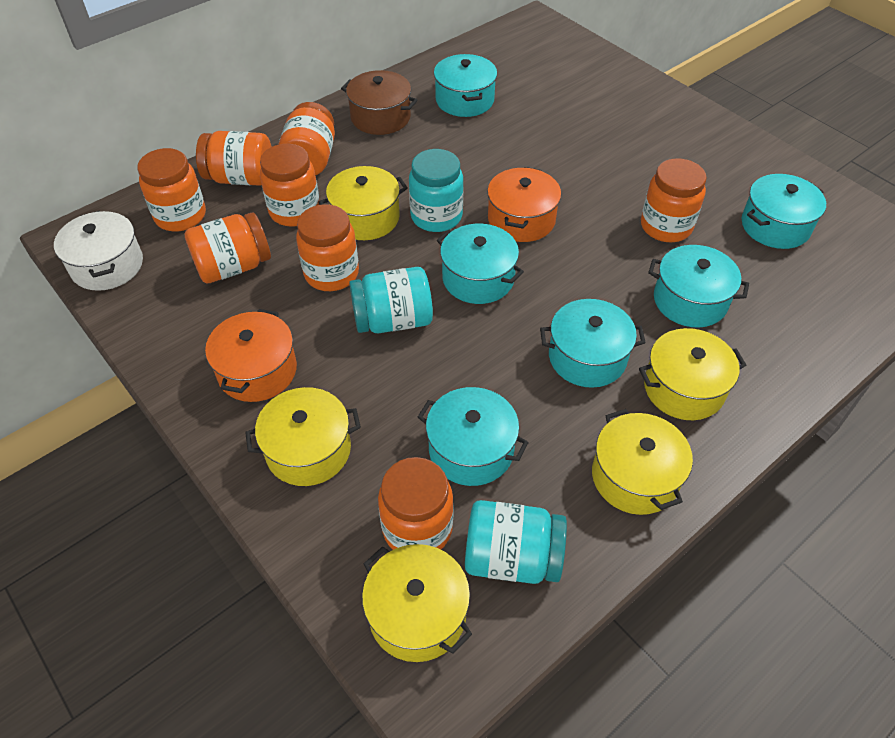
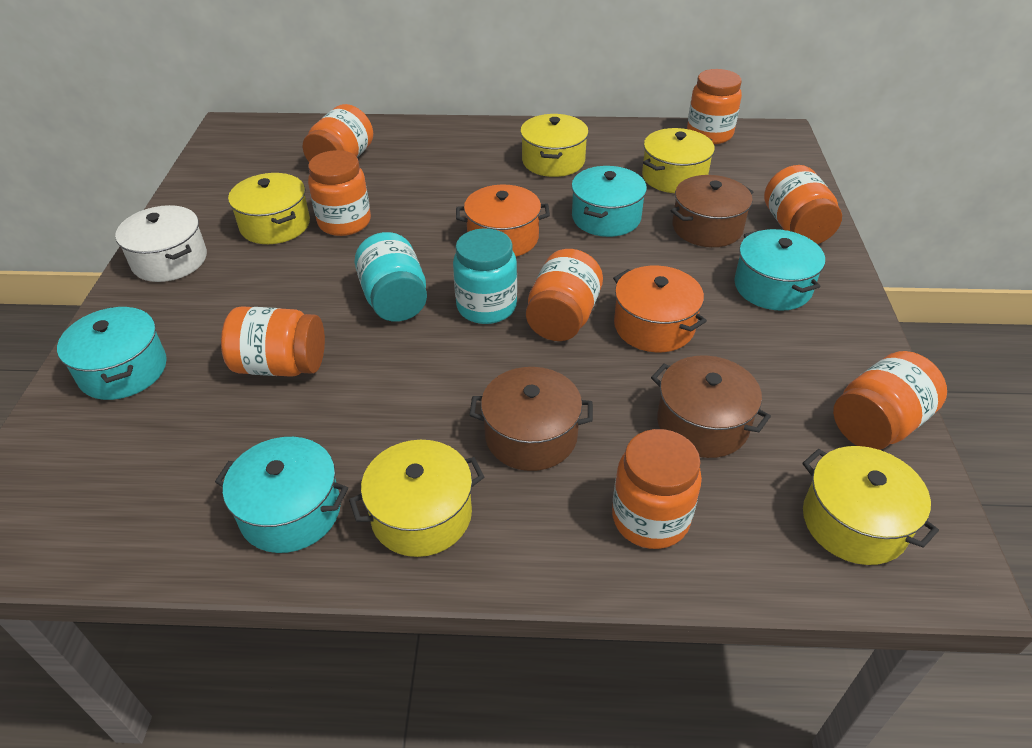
brown pot: [341,70,418,135] = 1 -> [470,367,593,471] [651,355,771,458] [670,175,753,247] = 3
turquoise jar: [349,267,433,333] [409,149,463,232] [465,500,567,584] = 3 -> [355,232,427,322] [453,228,517,324] = 2
turquoise pot: [418,387,529,486] [434,54,497,117] [437,224,524,304] [540,299,646,388] [648,245,749,328] [742,174,826,249] = 6 -> [57,307,167,400] [215,437,348,553] [571,166,647,237] [734,229,825,311] = 4

